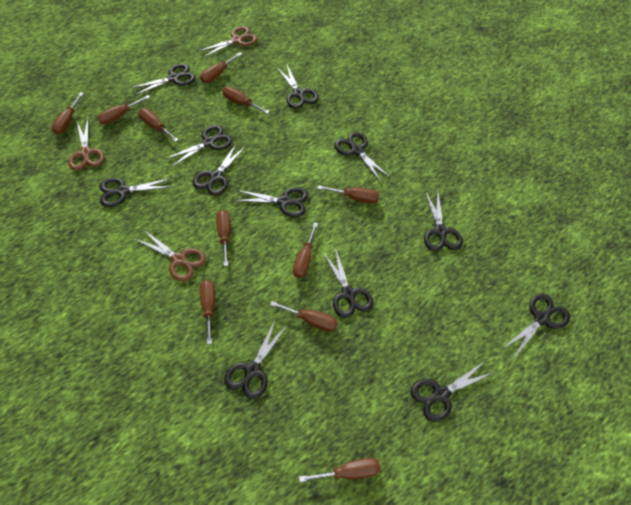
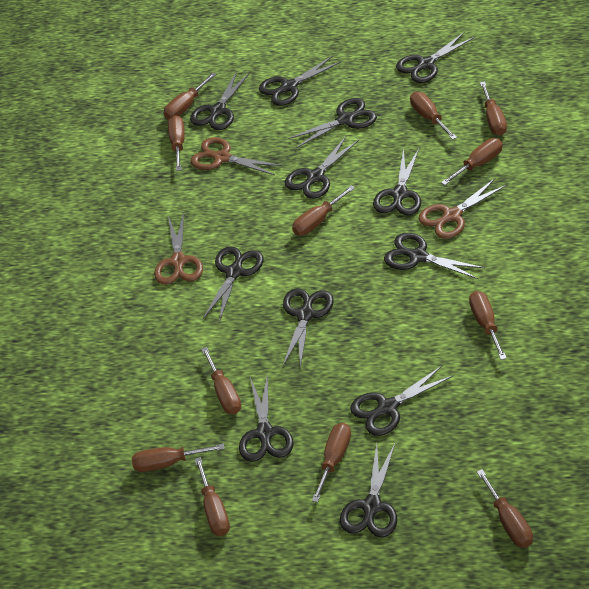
brown screwdriver: [51,92,84,135] [97,95,150,125] [139,108,179,142] [200,52,242,83] [200,280,215,344] [216,210,230,266] [222,87,270,114] [270,301,338,332] [293,222,318,278] [299,458,381,482] [317,185,379,204] = 11 -> [132,444,225,472] [164,72,216,120] [168,115,185,171] [195,457,230,536] [201,347,241,414] [292,185,355,236] [312,423,351,503] [410,92,457,140] [441,138,503,185] [469,291,507,360] [477,469,533,548] [480,81,507,136] = 12

